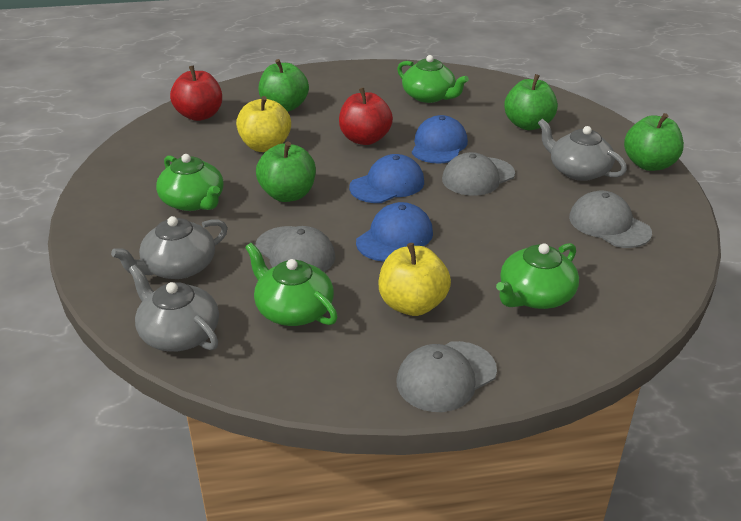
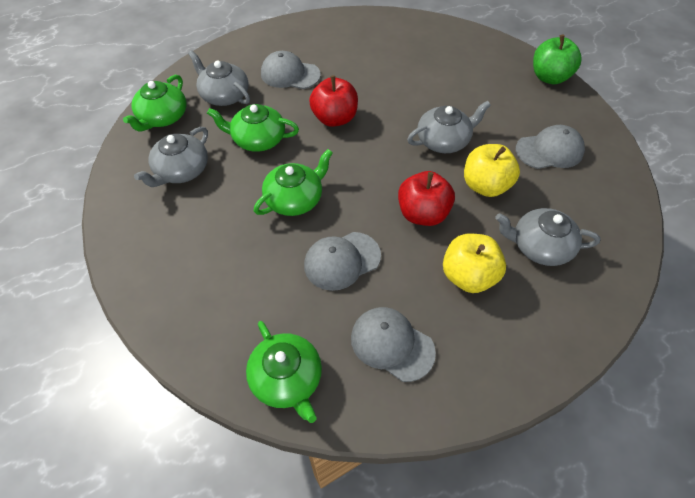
blue cap: [349,154,424,203] [356,202,433,262] [412,115,468,164] = 3 -> none = 0
green apple: [256,142,316,202] [259,59,309,112] [504,74,558,130] [624,113,684,171] = 4 -> [533,35,582,84] = 1
grey teapot: [111,216,228,279] [129,265,219,352] [538,119,627,181] = 3 -> [134,127,208,187] [188,50,250,106] [407,101,491,153] [495,208,600,266] = 4

